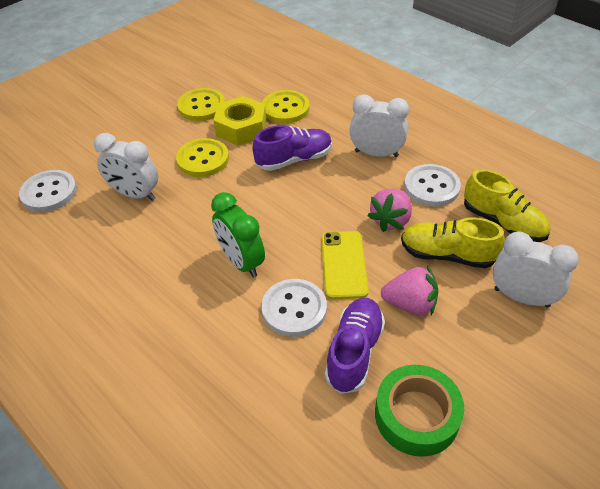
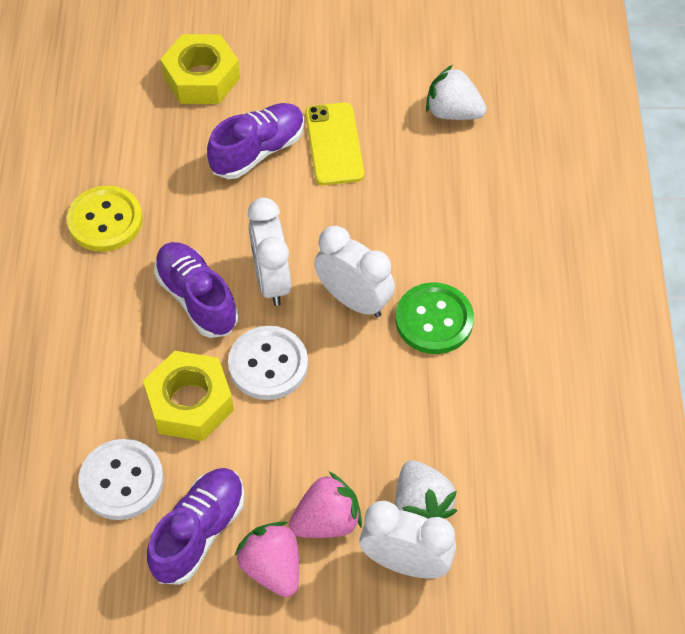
green button: none = 0 -> [396,282,474,354] = 1
green clock: [211,192,265,278] = 1 -> none = 0
green tape: [375,365,465,457] = 1 -> none = 0
purple shoe: [252,125,332,171] [325,298,385,394] = 2 -> [147,468,245,585] [154,242,239,338] [207,103,304,179] = 3
white button: [19,170,77,212] [261,279,327,337] [404,164,461,207] = 3 -> [78,439,164,520] [228,326,308,400] = 2
white strawberry: none = 0 -> [395,460,457,519] [426,65,487,120] = 2
yellow button: [176,138,229,177] [177,88,225,121] [262,90,309,123] = 3 -> [67,186,143,252] = 1
yellow nut: [214,96,266,146] = 1 -> [143,351,234,441] [160,34,240,104] = 2
yellow shoe: [401,217,505,268] [464,169,550,242] = 2 -> none = 0

